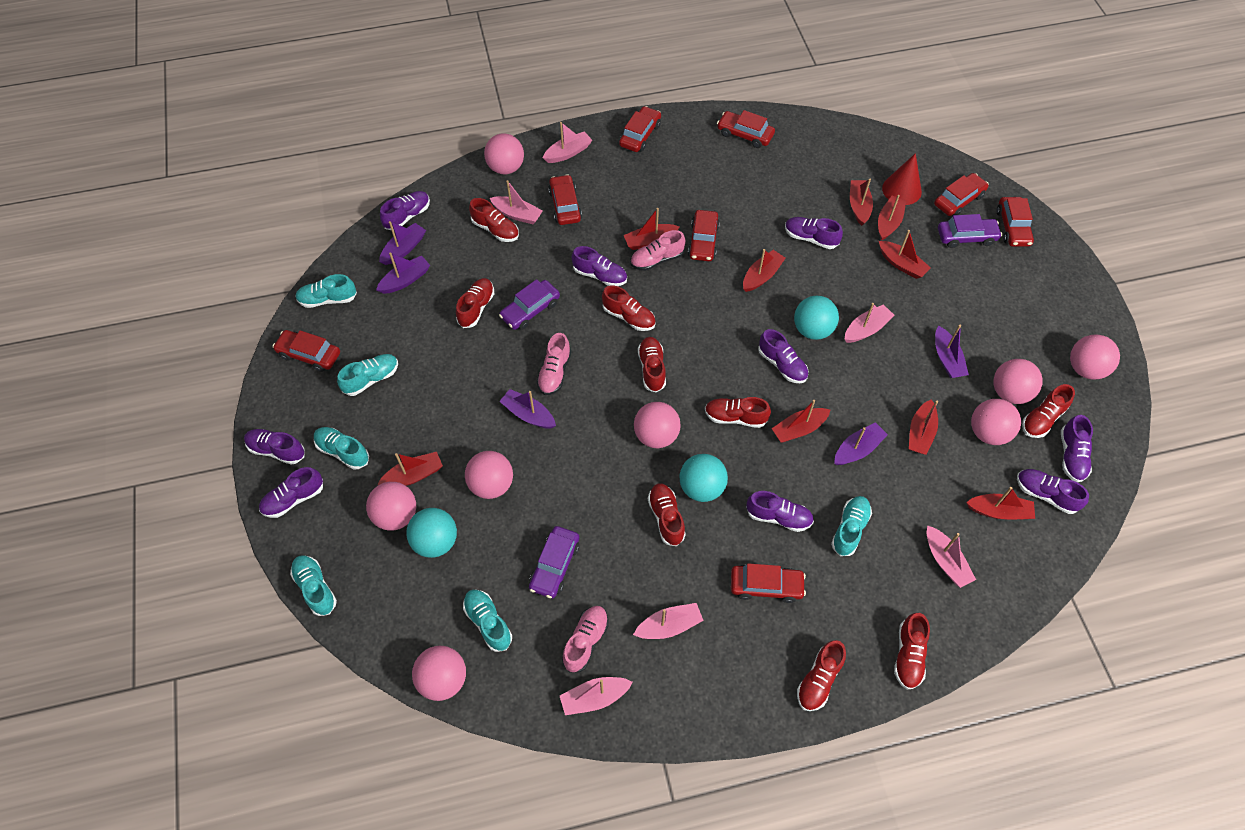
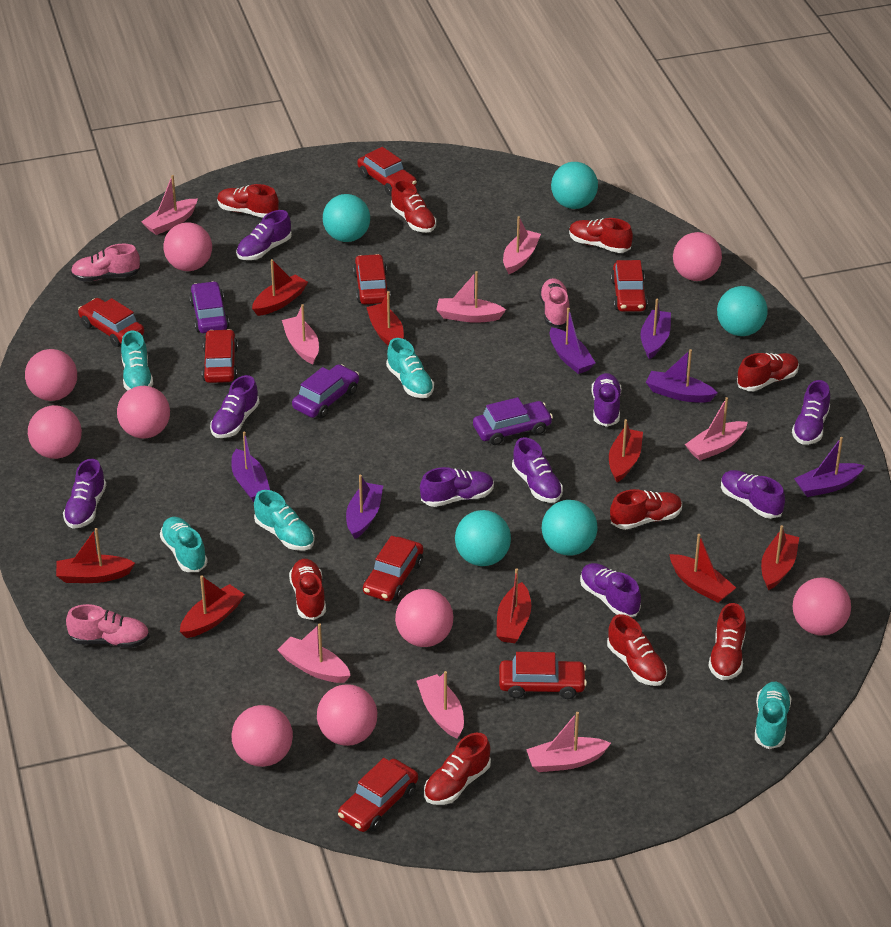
pink ball: [366,482,416,531] [412,646,466,701] [465,451,513,499] [484,134,524,175] [634,402,681,448] [971,399,1021,445] [993,359,1043,404] [1070,335,1120,379] = 8 -> [25,349,77,401] [28,405,82,459] [117,386,170,439] [163,222,212,271] [232,705,293,767] [317,684,377,746] [395,589,453,647] [673,232,722,281] [793,577,851,635] = 9
pink boat: [490,180,543,224] [543,122,593,163] [560,677,633,715] [633,603,704,639] [844,303,895,343] [927,525,976,588] = 6 -> [141,175,198,235] [278,623,351,683] [282,304,319,364] [416,671,464,739] [436,271,506,323] [503,216,541,274] [526,712,611,772] [685,397,748,461] = 8
purple boat: [376,253,430,294] [379,221,426,265] [499,389,556,428] [834,422,888,465] [935,325,969,378] = 5 -> [231,431,270,502] [346,475,383,539] [550,308,596,374] [640,299,671,359] [646,349,718,403] [794,437,865,497] = 6
red boat: [377,452,443,486] [624,208,680,250] [743,249,786,292] [772,400,830,443] [850,179,873,226] [878,195,907,241] [879,230,931,279] [909,399,938,455] [966,487,1035,520] = 9 -> [56,528,135,583] [180,575,245,638] [252,259,308,316] [366,291,404,346] [496,568,531,643] [609,419,643,482] [669,534,736,603] [761,525,799,590] = 8
red cone: [882,153,922,205] = 1 -> none = 0
turquoise ball: [406,508,457,558] [679,454,728,502] [794,296,839,340] = 3 -> [323,194,370,242] [455,510,511,566] [542,500,597,556] [551,162,598,209] [717,286,767,336] = 5
turquoise shoe: [290,555,337,616] [295,274,357,308] [314,427,369,469] [337,354,398,396] [463,589,512,652] [831,496,872,556] = 6 -> [121,331,153,391] [160,517,208,572] [254,490,315,551] [386,338,434,398] [755,682,791,749] = 5

